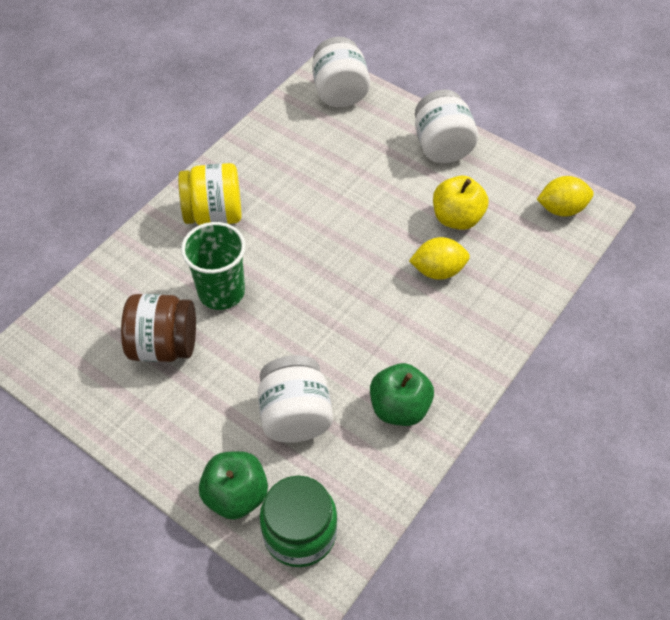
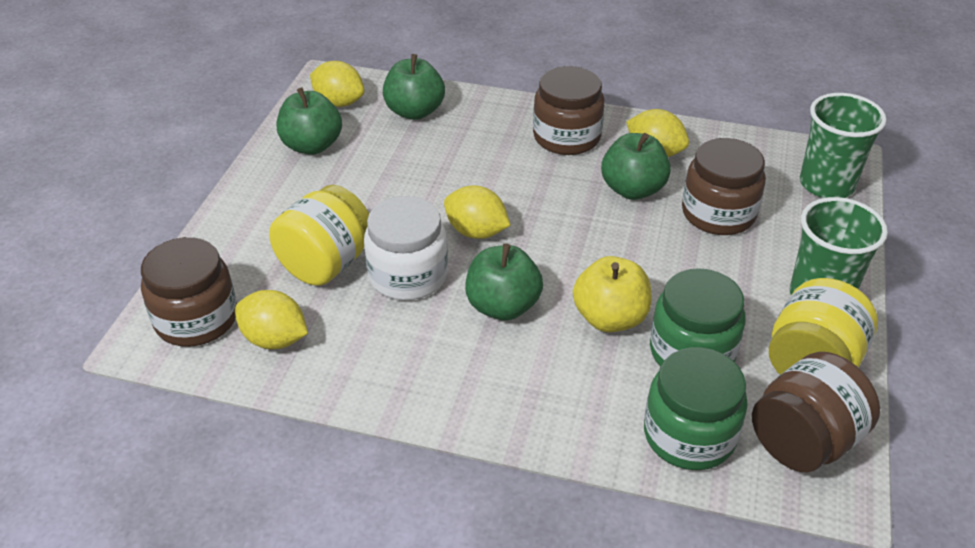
brown jar: [121,294,196,362] = 1 -> [141,237,237,347] [533,66,605,155] [682,138,766,235] [752,352,880,472] = 4
green apple: [199,451,268,520] [370,363,434,426] = 2 -> [277,87,342,155] [383,54,445,120] [465,243,543,321] [601,133,671,200] = 4
green cup: [181,222,246,310] = 1 -> [790,197,888,295] [800,93,887,198] = 2
green jar: [260,476,337,567] = 1 -> [644,347,748,470] [650,268,746,367] = 2
white jar: [258,355,333,443] [312,37,370,107] [415,90,479,163] = 3 -> [364,196,448,300] = 1
yellow jar: [178,163,242,225] = 1 -> [269,185,369,286] [769,278,878,375] = 2
yellow lemon: [409,237,470,280] [537,176,594,217] = 2 -> [235,290,308,349] [310,61,364,107] [444,185,511,239] [626,109,689,157] = 4

